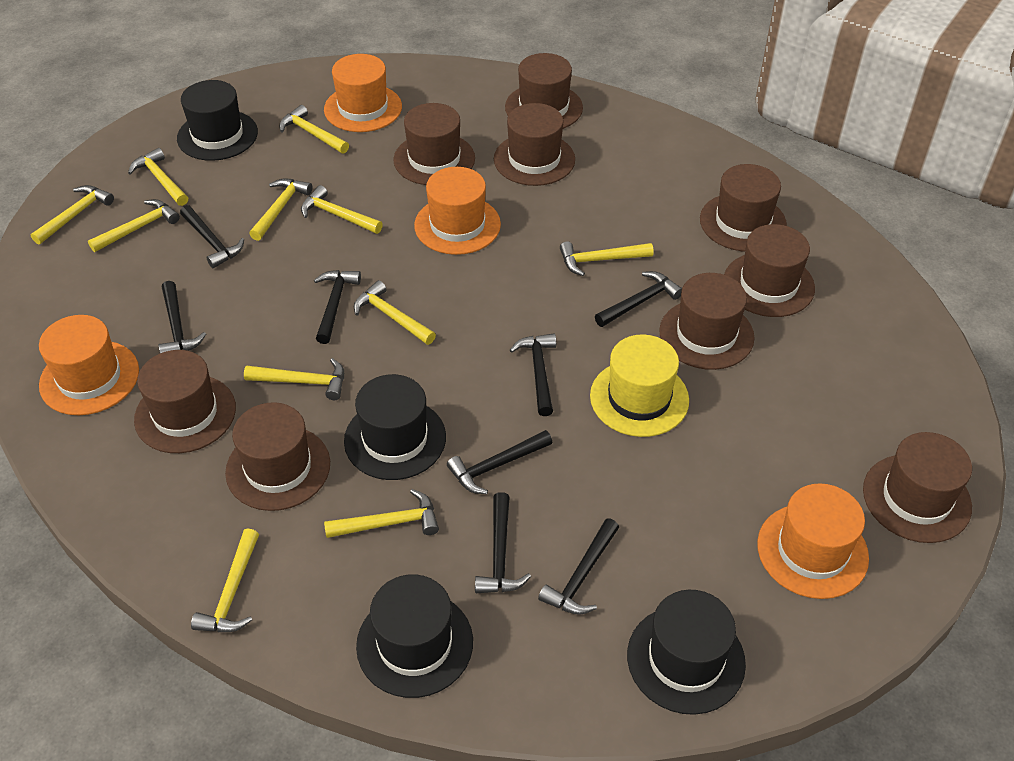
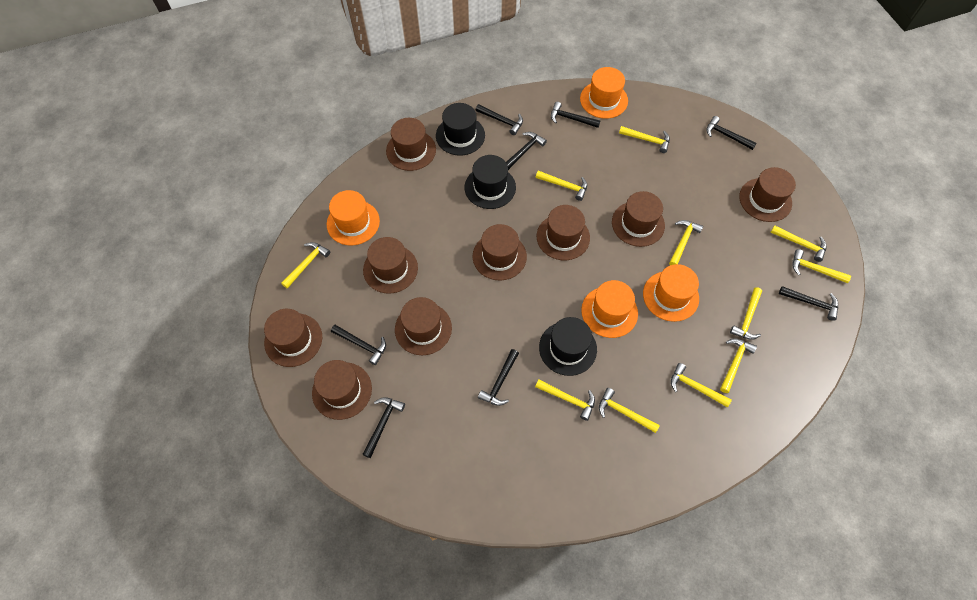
black hat: [177,80,258,161] [344,374,446,480] [356,574,473,698] [627,590,746,715] = 4 -> [436,103,485,156] [465,155,516,209] [539,317,597,376] = 3
yellow hat: [590,335,689,437] = 1 -> none = 0

